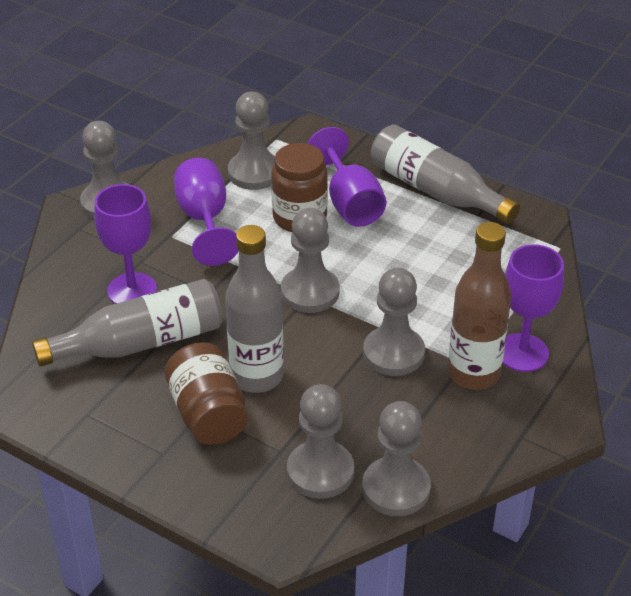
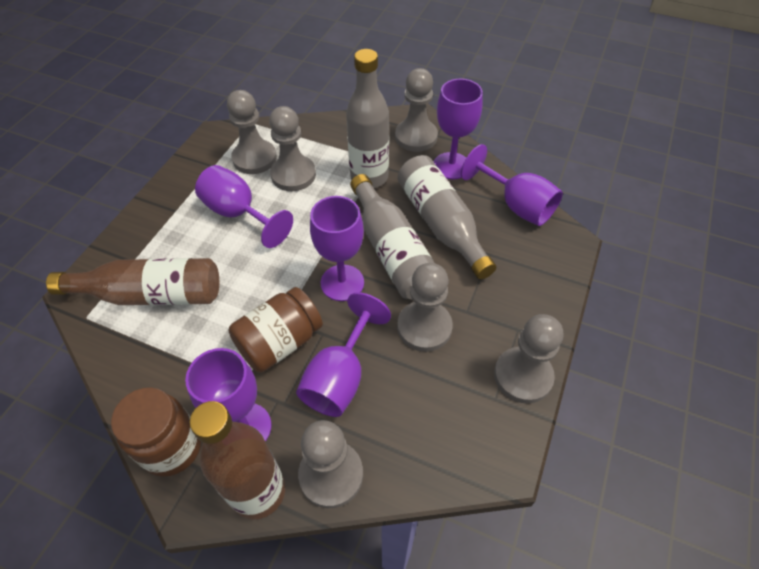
brown bottle: [448,222,512,390] = 1 -> [46,258,219,305] [190,401,285,520] = 2
purple goblet: [94,184,157,304] [174,158,239,266] [307,127,386,227] [503,244,564,372] = 4 -> [185,348,272,442] [195,165,293,248] [296,292,391,417] [310,196,364,301] [434,79,483,179] [461,144,563,226] = 6

